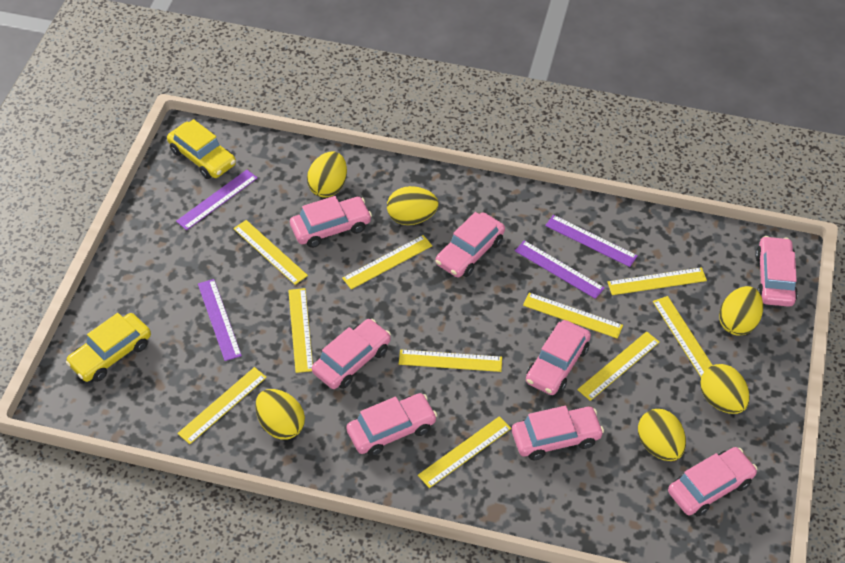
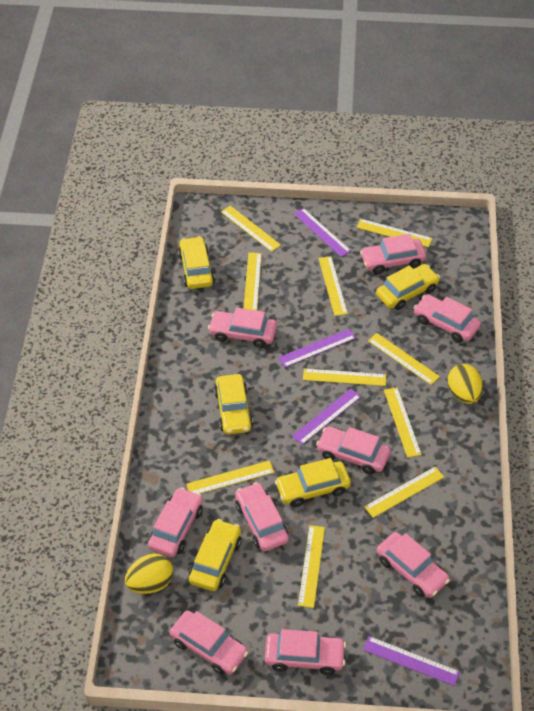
pink car: [290,196,372,248] [312,319,391,389] [346,393,437,456] [436,212,505,278] [512,406,604,460] [526,320,591,395] [668,447,757,517] [755,236,798,307] = 8 -> [148,487,203,557] [170,610,248,675] [208,308,277,348] [235,482,289,551] [265,629,346,675] [316,426,390,474] [360,234,426,274] [377,532,450,598] [414,294,481,343] = 9
yellow car: [66,313,151,382] [167,119,236,179] = 2 -> [178,236,215,289] [189,519,241,591] [214,374,253,435] [275,458,351,507] [376,264,440,310] = 5
yellow egg: [255,389,305,440] [307,151,347,198] [387,186,438,225] [638,409,686,461] [700,364,750,414] [719,286,763,336] = 6 -> [125,554,173,594] [447,364,483,404] = 2

